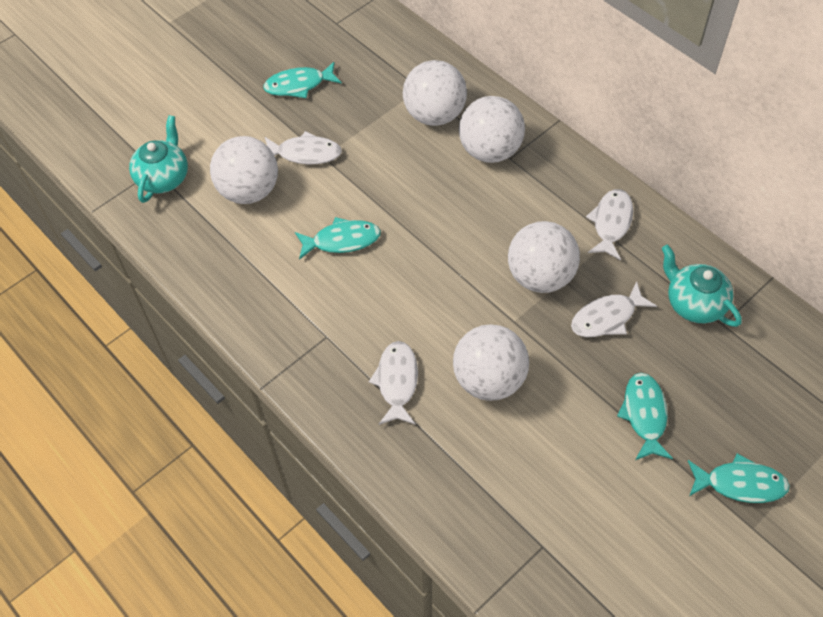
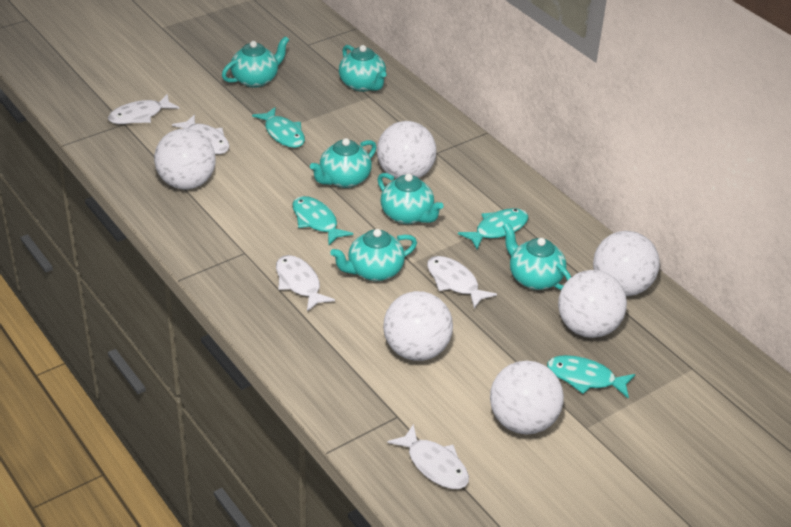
turquoise teapot: [129,115,188,203] [662,245,742,327] = 2 -> [222,36,289,88] [310,138,377,188] [331,229,417,281] [339,45,386,92] [377,173,444,224] [503,223,571,290] = 6
white ball: [210,136,278,204] [403,60,467,126] [453,324,529,401] [459,96,525,163] [508,221,580,293] = 5 -> [154,129,216,189] [377,121,436,179] [383,291,453,361] [490,361,564,435] [558,270,627,338] [593,231,660,296] = 6
white fish: [265,131,342,164] [369,341,418,425] [571,281,657,337] [586,189,633,260] = 4 -> [108,94,180,124] [172,115,229,154] [276,255,335,311] [387,424,469,489] [427,256,497,309] = 5

